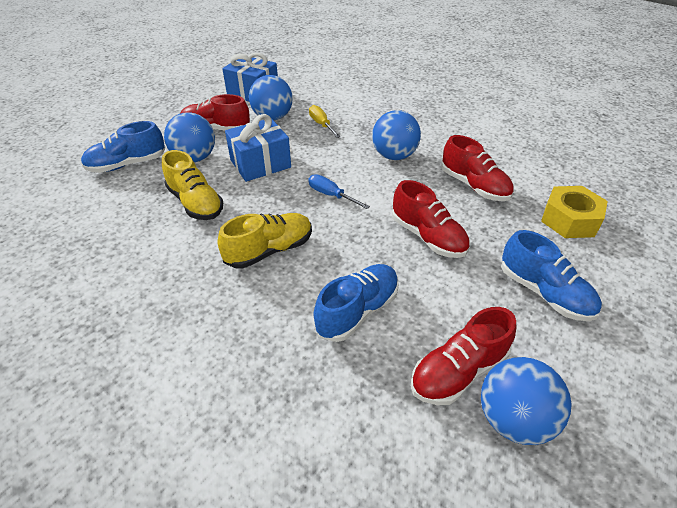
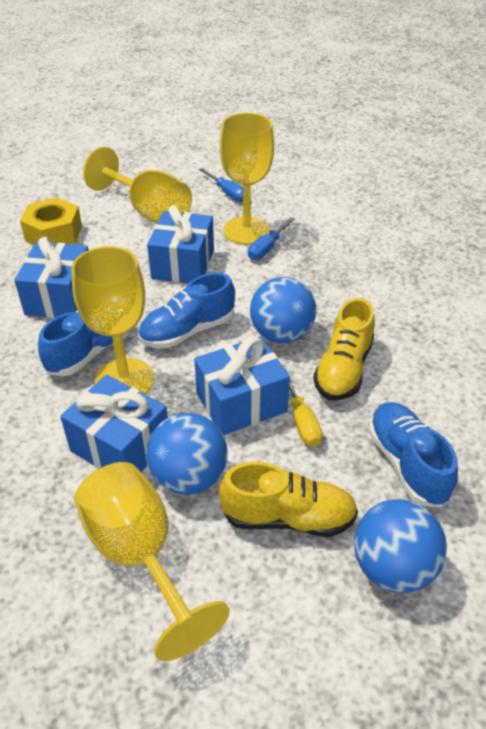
blue ball: [164,112,215,162] [249,75,293,120] [372,110,421,160] [481,357,572,445] = 4 -> [146,413,228,495] [250,277,317,343] [354,499,447,593] = 3
blue gift: [222,53,278,102] [225,114,291,182] = 2 -> [14,237,88,318] [60,375,168,472] [147,205,214,283] [194,336,290,435] = 4
blue screwdriver: [308,174,370,209] = 1 -> [199,168,243,202] [248,217,295,260] = 2
red shoe: [180,94,250,131] [392,180,469,258] [411,307,516,405] [441,135,514,201] = 4 -> none = 0
yellow goblet: none = 0 -> [71,246,154,394] [74,462,230,661] [83,147,192,223] [220,113,274,245] = 4

